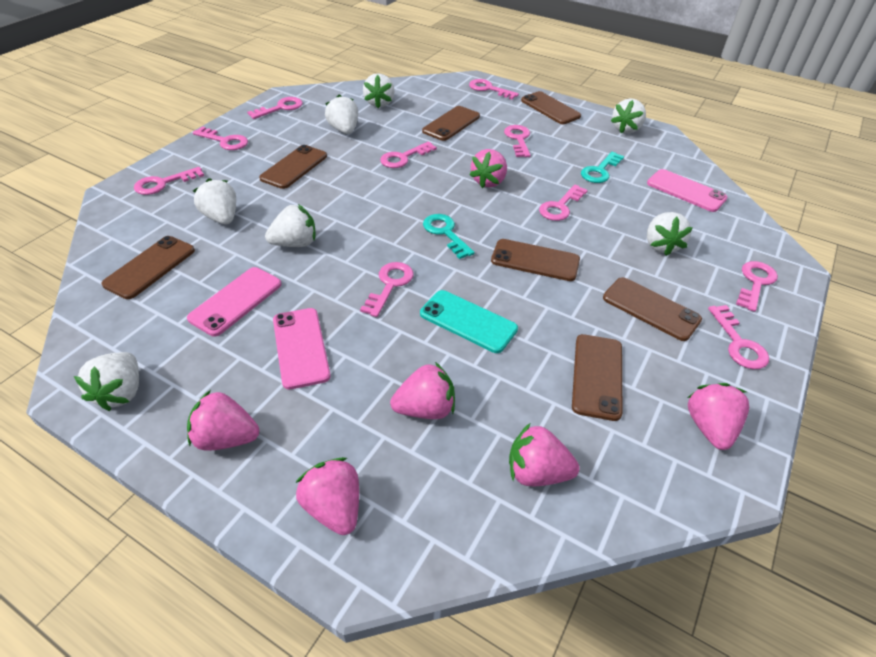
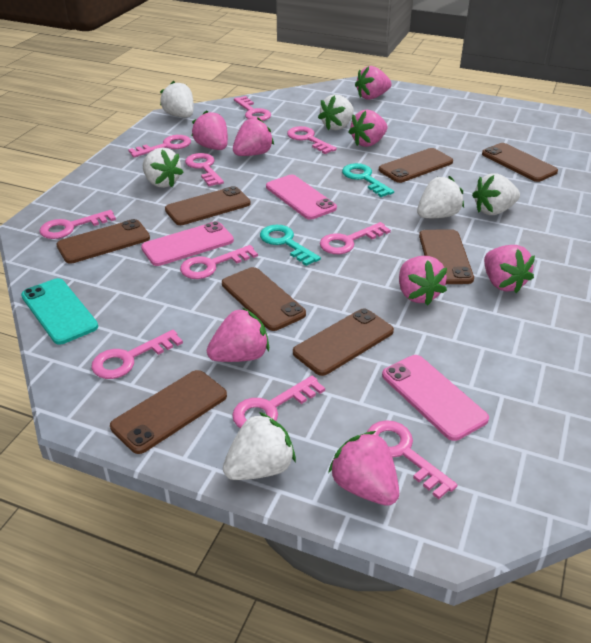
brown phone: [101,236,195,299] [259,145,327,189] [422,106,480,141] [491,239,580,281] [521,91,581,124] [572,334,622,421] [603,277,702,341] = 7 -> [56,219,150,264] [110,370,227,454] [165,186,251,225] [222,267,306,331] [293,308,394,376] [379,148,453,183] [419,229,474,284] [482,143,558,182] = 8
pink strawberry: [187,390,259,451] [296,457,359,535] [390,362,455,419] [469,149,507,188] [509,423,579,486] [687,383,749,450] = 6 -> [192,110,228,150] [207,308,269,362] [233,117,274,156] [328,431,399,506] [349,110,388,147] [355,66,392,100] [399,256,447,306] [484,245,535,293] = 8
white strawberry: [74,352,139,411] [193,178,236,224] [265,204,316,247] [325,94,358,134] [363,73,395,108] [611,98,646,133] [647,212,693,256] = 7 -> [143,147,184,188] [160,81,194,118] [223,412,296,480] [318,94,354,130] [417,176,464,218] [472,173,520,215] = 6

